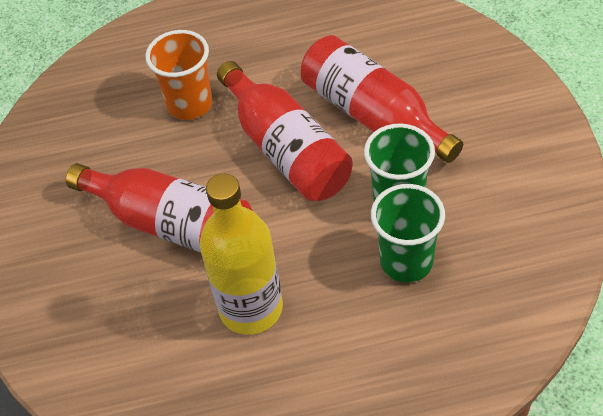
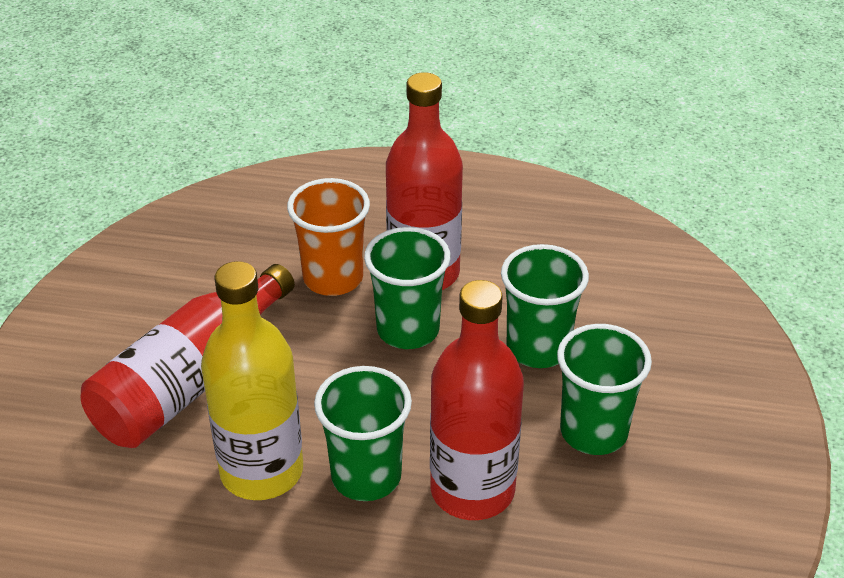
green cup: [364,123,435,201] [371,184,445,283] = 2 -> [314,366,412,501] [364,227,451,349] [501,244,589,368] [557,324,652,455] = 4

